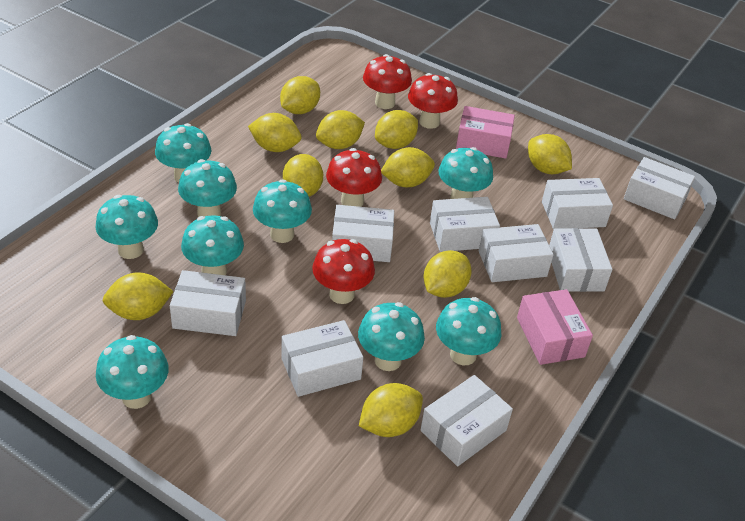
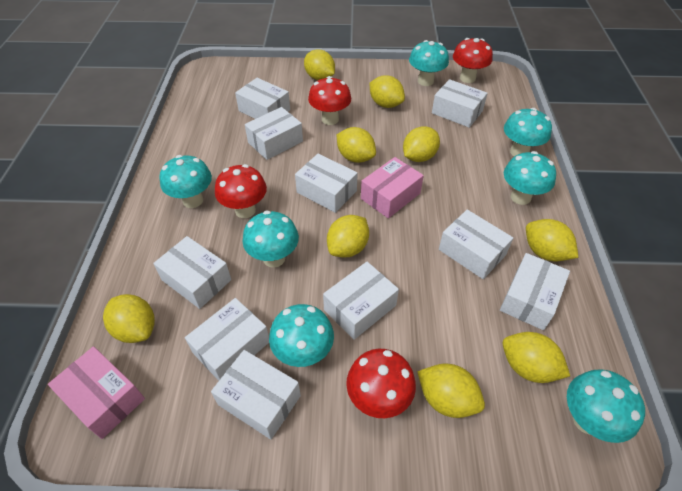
turquoise mushroom: [96,195,158,259] [96,335,169,409] [155,123,211,183] [178,159,237,217] [181,215,244,275] [253,179,312,243] [358,302,425,371] [436,297,501,365] [438,147,493,199] = 9 -> [160,155,212,208] [242,210,299,268] [269,304,334,367] [409,40,449,86] [504,108,552,156] [504,151,556,205] [567,369,645,443] = 7
white box: [170,270,246,336] [281,320,363,397] [332,205,394,262] [420,375,513,466] [430,197,500,252] [479,224,554,282] [542,178,613,229] [549,228,612,292] [624,157,695,219] = 9 -> [153,236,231,309] [185,298,269,381] [211,350,301,439] [235,78,290,119] [245,107,303,160] [295,154,358,213] [323,262,399,340] [432,79,488,128] [439,210,513,279] [500,253,570,330] = 10
yellow lemon: [103,272,174,320] [248,113,301,152] [280,76,320,114] [283,154,323,197] [316,110,365,149] [359,383,423,437] [375,110,418,149] [381,147,435,187] [424,250,472,298] [528,134,572,174] = 10 -> [103,294,155,343] [304,49,335,80] [327,215,369,258] [337,127,376,163] [369,75,405,108] [403,126,440,162] [417,363,485,418] [503,332,570,383] [526,219,579,261] = 9

